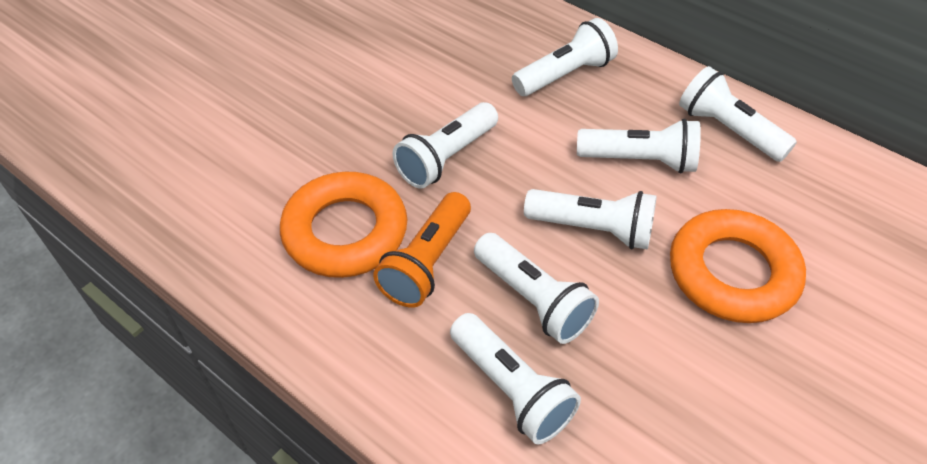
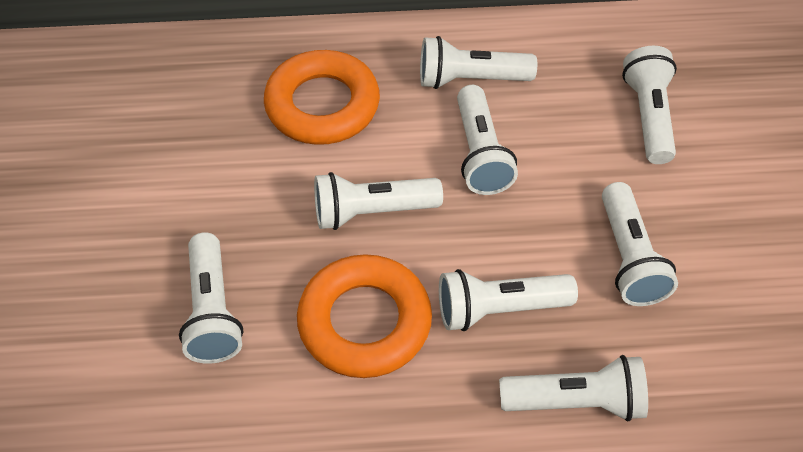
orange flashlight: [373,192,471,308] = 1 -> none = 0
white flashlight: [392,102,498,189] [450,313,581,445] [474,233,599,344] [512,18,618,96] [524,189,657,250] [577,119,701,173] [679,66,797,162] = 7 -> [179,232,243,364] [314,172,443,230] [420,36,537,89] [439,269,578,331] [457,85,518,195] [499,355,648,421] [602,182,678,306] [622,46,677,164] = 8

